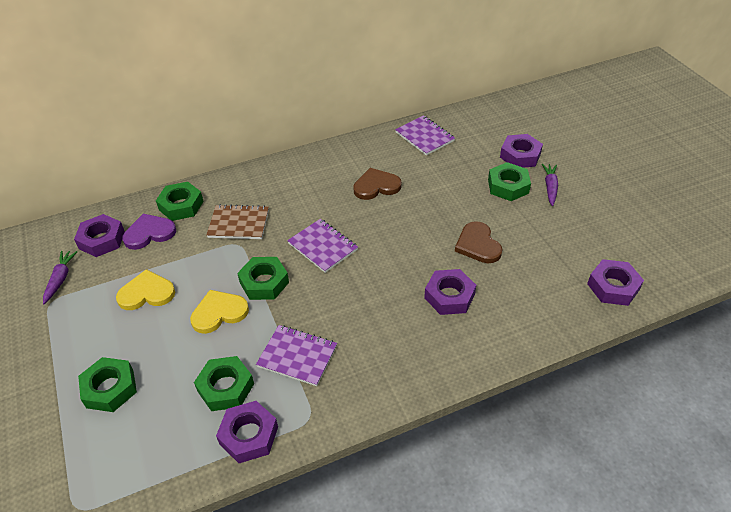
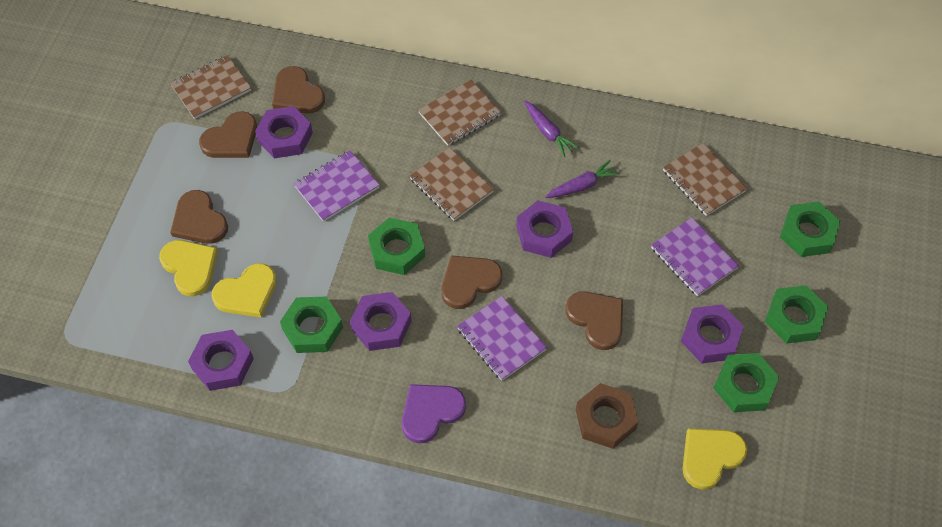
brown heart: [353,168,402,200] [455,221,503,263] = 2 -> [170,190,228,244] [199,111,257,158] [272,66,325,114] [441,255,502,309] [565,291,623,350] = 5
brown notebook: [206,204,269,239] = 1 -> [170,55,251,119] [410,147,494,221] [418,80,501,146] [663,143,748,216] = 4
brown nut: none = 0 -> [576,383,639,449] = 1
yellow heart: [116,269,175,310] [190,290,249,334] = 2 -> [159,240,218,296] [211,263,277,318] [683,428,747,490] = 3

